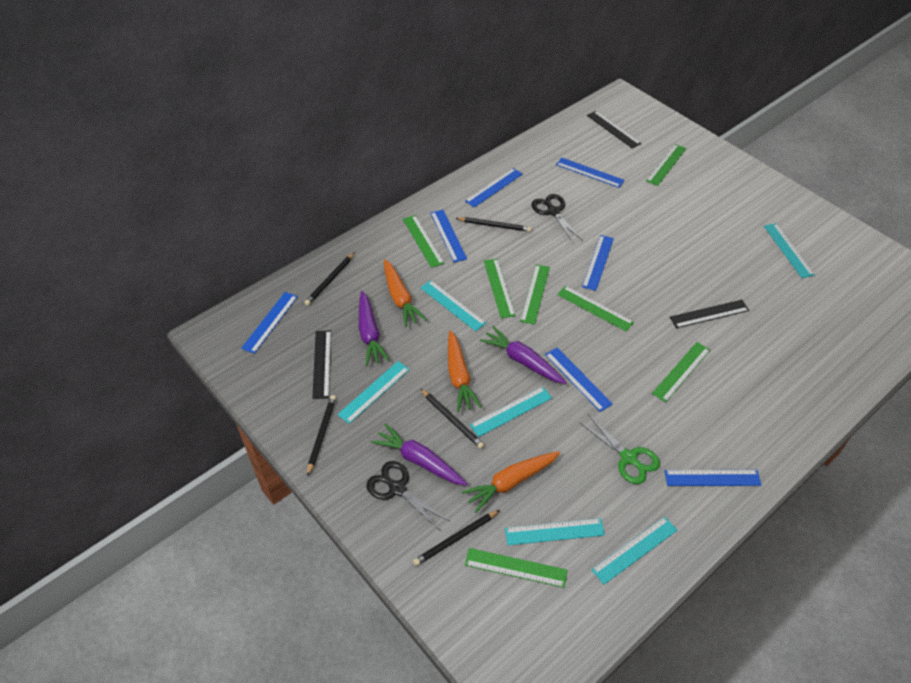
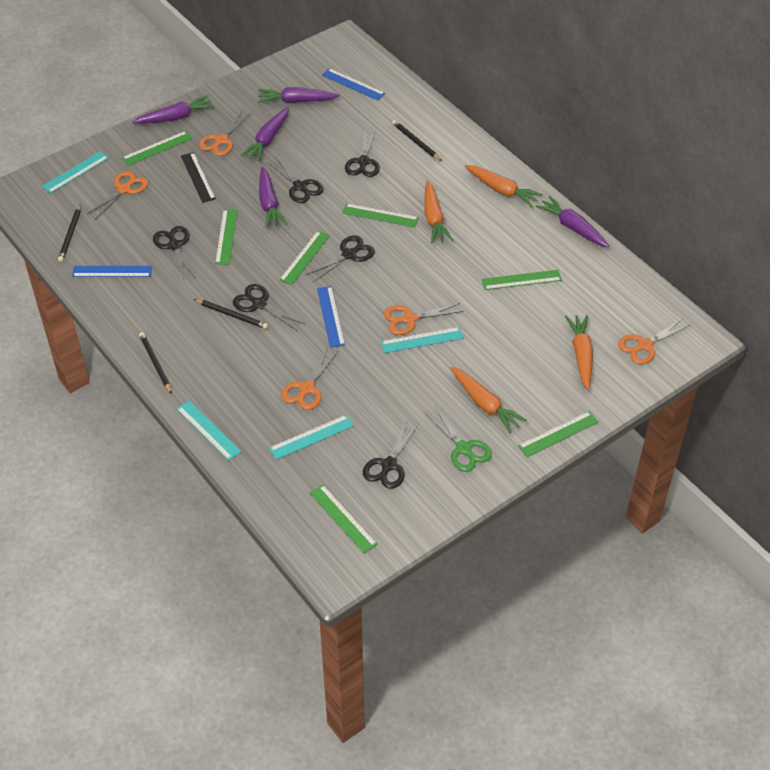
black pencil: [304,252,355,306] [307,395,336,476] [413,510,500,566] [421,389,484,449] [456,217,532,232] = 5 -> [58,204,81,262] [139,332,172,394] [194,299,268,329] [392,120,442,161] = 4
black ruler: [312,330,331,399] [587,111,641,149] [670,300,749,328] = 3 -> [181,152,216,203] = 1
black scissors: [366,461,449,530] [532,194,583,242] = 2 -> [153,226,196,279] [233,284,304,330] [267,156,324,203] [306,235,375,283] [345,130,380,177] [363,421,419,489] = 6
blue ruler: [241,292,298,354] [430,210,467,262] [465,168,523,208] [545,348,613,412] [556,157,625,188] [582,235,614,291] [664,470,761,486] = 7 -> [72,266,152,277] [317,286,345,348] [322,68,385,100] = 3
orange carrot: [384,259,427,327] [448,330,482,412] [462,451,560,513] = 3 -> [425,180,453,243] [451,367,527,433] [465,165,543,207] [565,315,593,390] = 4
orange scissors: none = 0 -> [86,171,148,219] [199,111,251,156] [281,348,339,410] [383,303,463,335] [618,318,690,364] = 5
purple carrot: [359,291,390,366] [371,424,467,486] [480,326,567,384] = 3 -> [132,95,214,124] [241,107,289,161] [258,87,340,103] [259,167,287,228] [536,196,610,247] = 5
turquoise ruler: [337,361,410,424] [420,280,486,331] [470,387,552,437] [505,518,605,545] [592,516,677,585] [764,223,815,278] = 6 -> [42,151,109,193] [177,401,242,461] [269,415,354,460] [381,327,464,353] = 4

